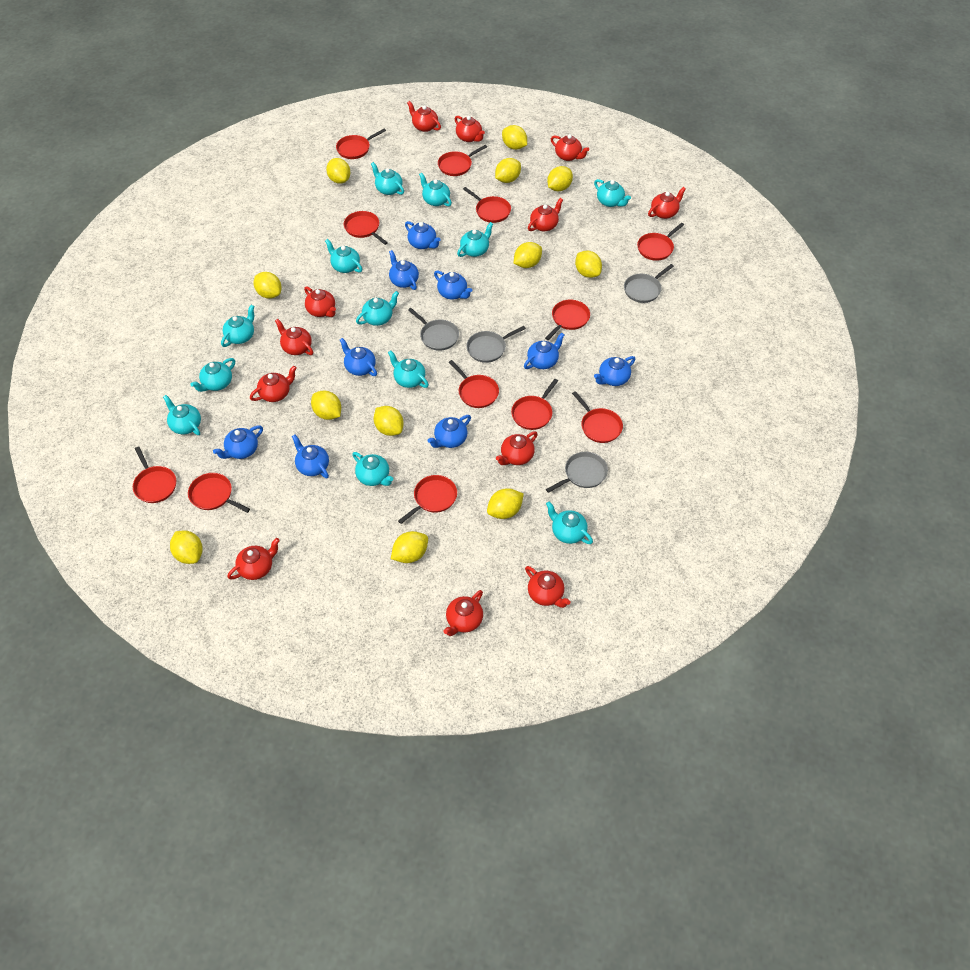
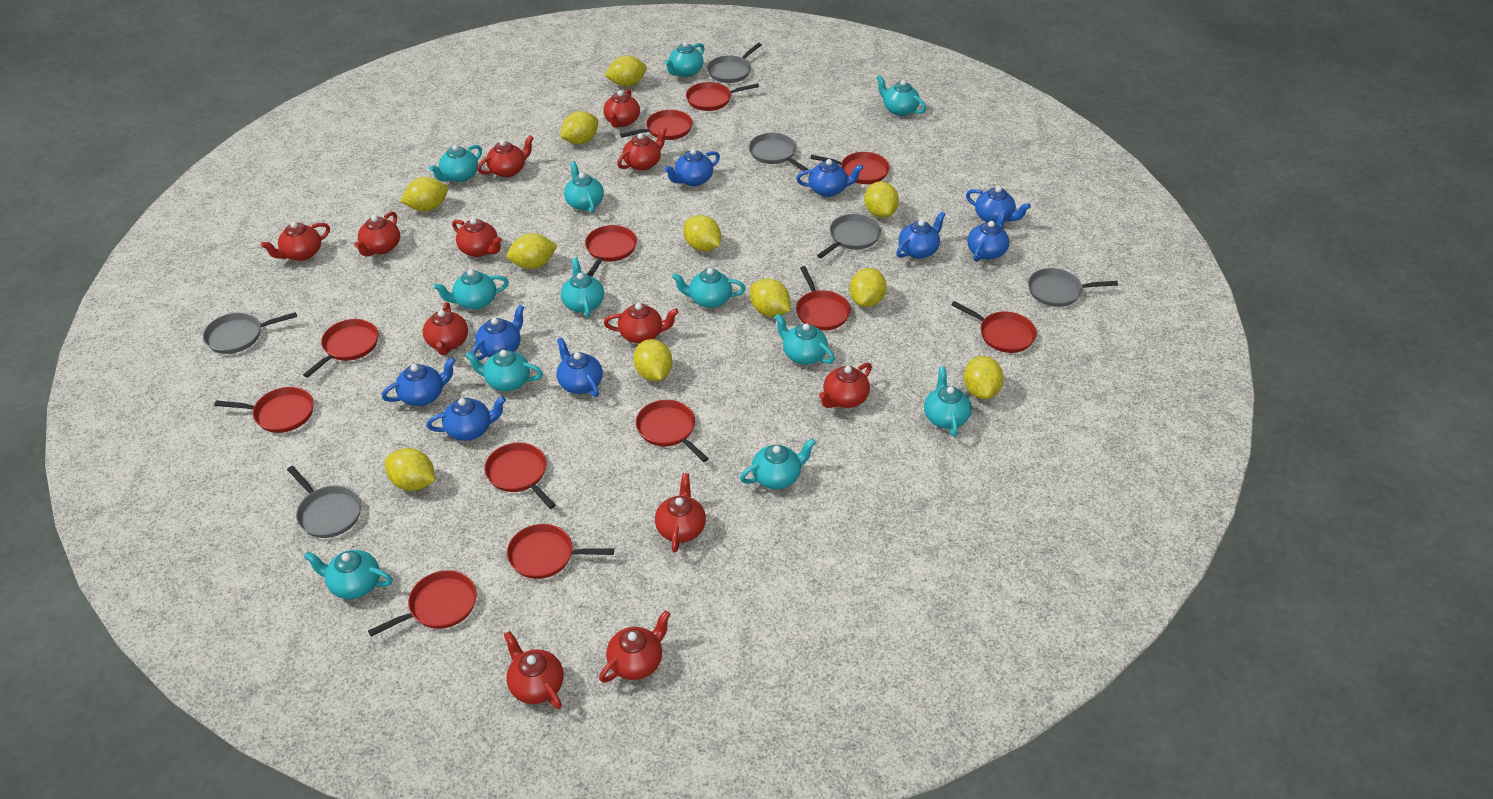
grey pan: [408,308,459,351] [466,326,526,363] [546,452,608,493] [624,264,674,303] = 4 -> [203,312,297,354] [287,466,361,538] [707,43,762,83] [749,133,809,171] [817,214,881,258] [1028,268,1118,307] = 6
yellow lemon: [170,530,203,564] [253,272,281,299] [311,391,341,420] [326,158,351,184] [374,406,404,436] [391,531,428,563] [487,488,524,519] [495,158,521,183] [502,125,527,150] [514,242,542,268] [547,166,573,191] [575,251,602,278] = 12 -> [385,448,435,491] [400,177,448,211] [507,233,557,269] [560,111,599,144] [605,55,647,87] [633,339,673,381] [683,215,721,252] [750,278,790,317] [850,268,887,307] [864,181,899,218] [964,356,1004,399] = 11

